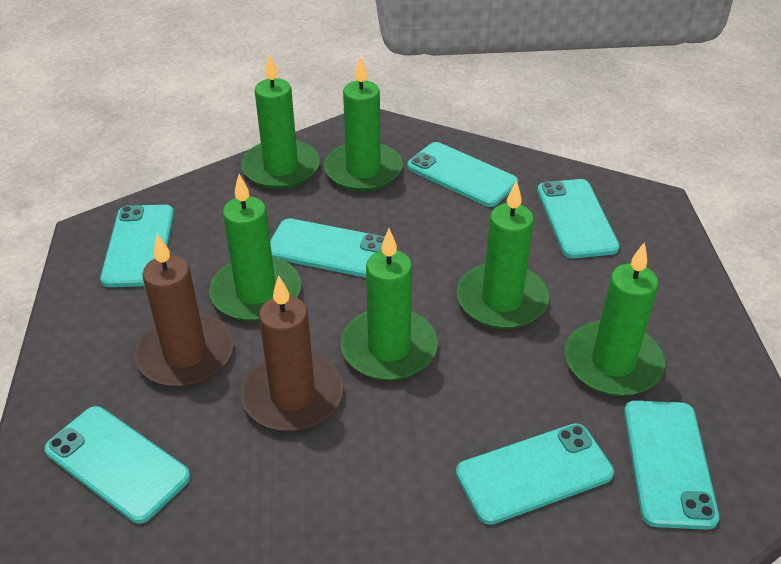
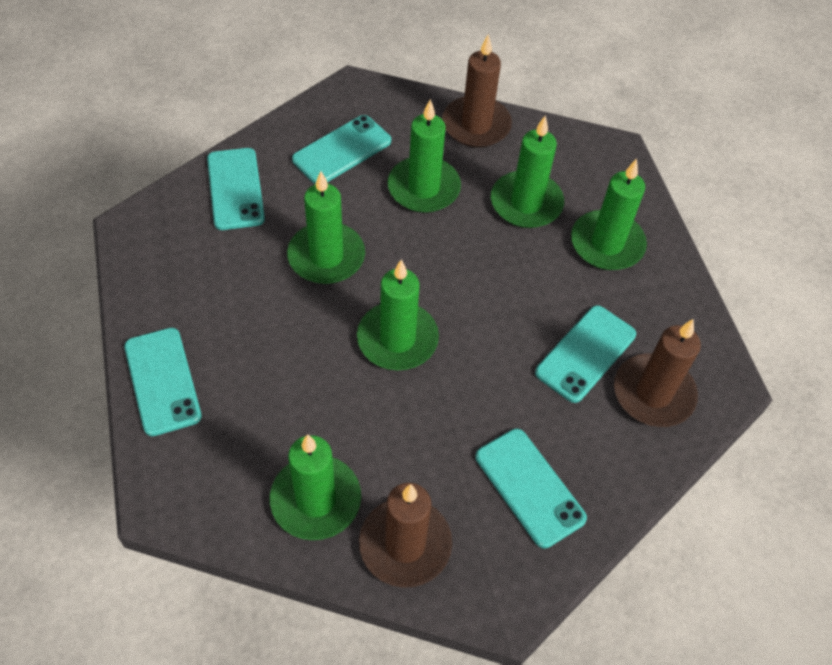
brown candle: [134,234,233,387] [241,276,343,431] = 2 -> [359,483,452,588] [442,34,512,148] [614,319,701,427] = 3
turquoise phone: [44,406,191,524] [100,205,174,287] [270,218,385,278] [407,142,518,207] [456,423,614,525] [537,179,620,258] [624,401,719,530] = 7 -> [124,328,202,436] [207,148,265,230] [292,115,391,184] [475,428,587,548] [535,305,636,403] = 5

